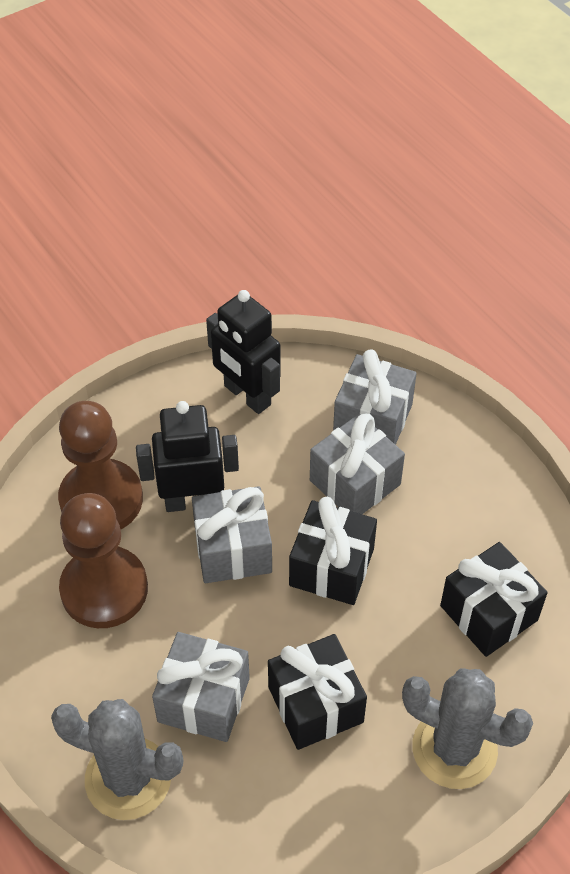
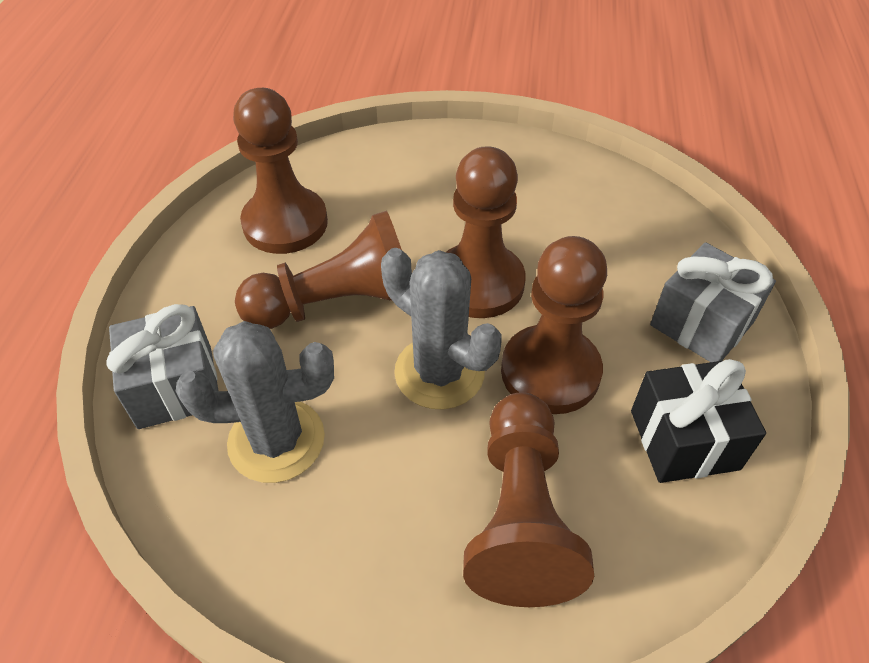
black gift: [268,634,367,750] [289,497,377,605] [440,542,548,657] = 3 -> [631,359,766,483] = 1
black robot: [136,401,239,512] [206,290,281,414] = 2 -> none = 0
brown pawn: [58,401,143,530] [59,493,148,628] = 2 -> [233,88,328,254] [235,211,402,329] [446,146,525,318] [463,392,594,607] [501,236,607,414] = 5
grey gift: [152,632,250,742] [192,486,272,583] [310,413,405,514] [333,349,417,445] = 4 -> [106,304,219,429] [650,242,776,362] = 2

